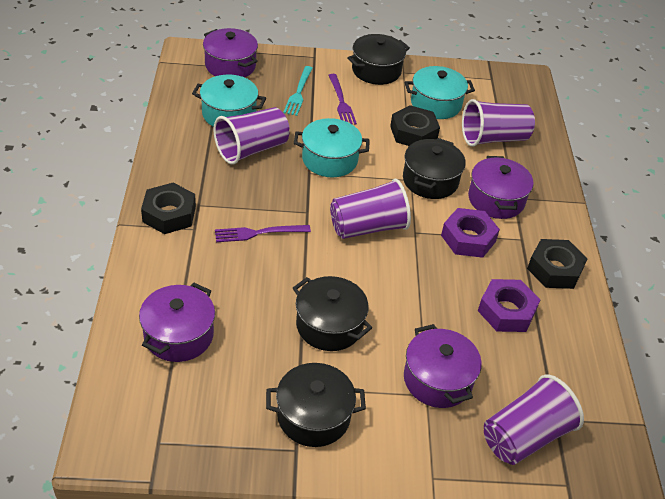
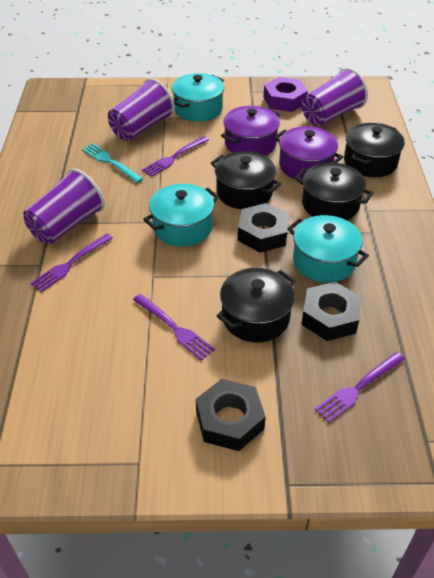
purple cup: [213,107,290,165] [330,179,411,239] [462,99,535,147] [484,374,584,465] = 4 -> [23,168,105,244] [108,78,175,141] [302,68,368,126] = 3
purple fork: [215,225,311,242] [328,74,357,125] = 2 -> [30,233,113,292] [133,294,215,361] [142,136,209,177] [315,352,405,423] = 4
purple nut: [441,208,500,258] [478,279,540,332] = 2 -> [263,77,308,112] = 1
purple pot: [139,283,215,362] [203,28,258,78] [404,324,482,408] [468,156,534,219] = 4 -> [221,106,281,156] [274,126,343,180] = 2

